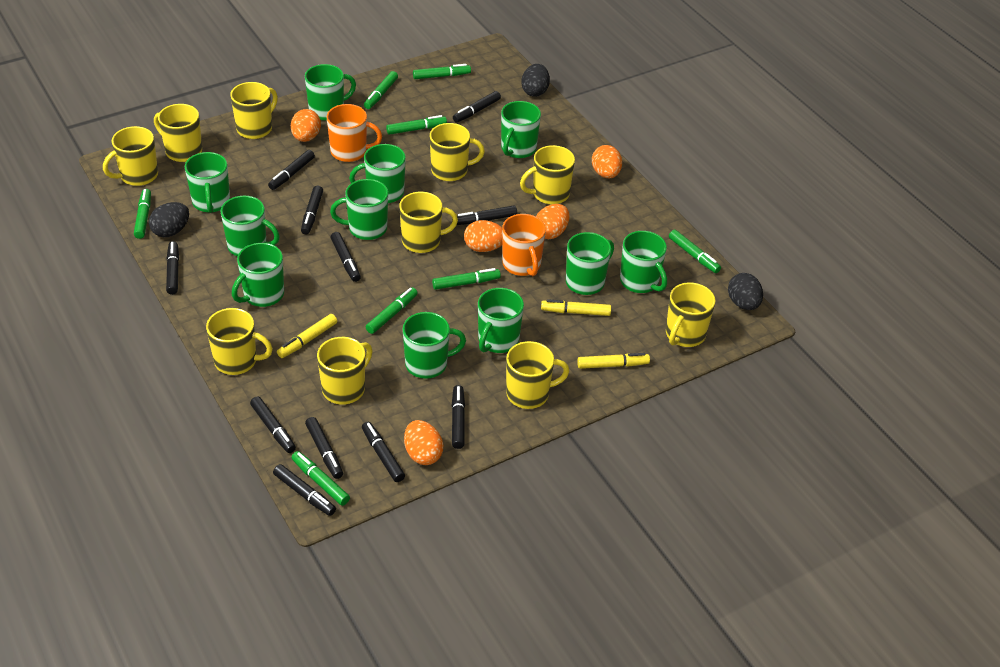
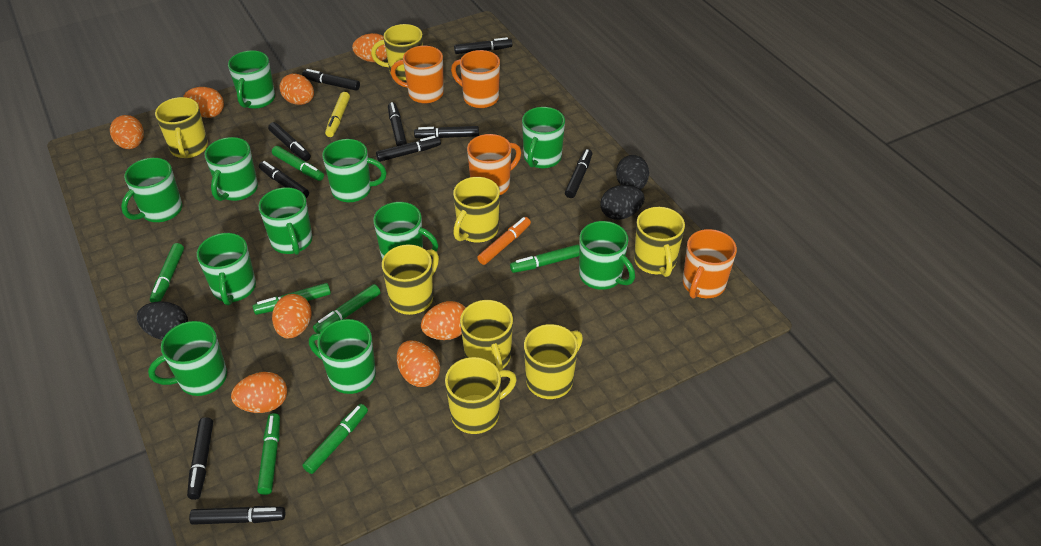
black marker: [166,241,179,295] [250,396,296,453] [268,150,315,190] [273,464,336,516] [301,186,323,235] [305,417,343,479] [330,232,361,282] [362,422,405,482] [451,385,465,449] [453,91,501,123] [457,206,517,225] = 11 -> [187,417,213,500] [189,506,285,525] [259,161,309,198] [268,122,311,161] [302,69,360,91] [376,136,441,162] [388,102,407,146] [414,126,479,138] [454,37,513,54] [565,149,592,198] = 10
green marker: [134,189,151,239] [292,451,350,506] [364,71,398,109] [366,287,417,334] [386,115,447,135] [413,64,471,79] [432,268,501,290] [669,230,721,273] = 8 -> [150,243,184,303] [252,283,331,315] [257,413,280,495] [272,146,324,181] [302,404,368,474] [313,284,381,334] [510,245,579,273] = 7
orange egg: [291,109,321,142] [404,420,443,465] [464,220,502,252] [536,204,569,239] [592,145,622,178] = 5 -> [110,115,144,149] [183,87,224,118] [231,372,287,413] [272,294,312,338] [280,74,314,105] [352,33,387,62] [397,341,440,387] [421,301,466,340] = 8
orange marker: none = 0 -> [477,217,531,265] = 1
orange mug: [327,104,382,162] [502,214,546,276] = 2 -> [391,46,444,103] [451,50,500,108] [467,134,521,195] [683,229,737,298] = 4
yellow marker: [277,314,337,358] [541,299,611,316] [577,353,650,369] = 3 -> [325,92,350,137] = 1
yellow mug: [103,126,158,186] [154,104,202,162] [206,308,273,375] [230,82,278,139] [317,337,372,405] [399,192,458,253] [430,123,485,181] [506,341,569,409] [520,145,575,205] [666,282,715,347] = 10 -> [155,97,208,158] [371,24,423,81] [382,244,439,315] [445,357,517,434] [453,177,500,243] [460,300,513,371] [524,324,583,399] [634,207,685,277] = 8

